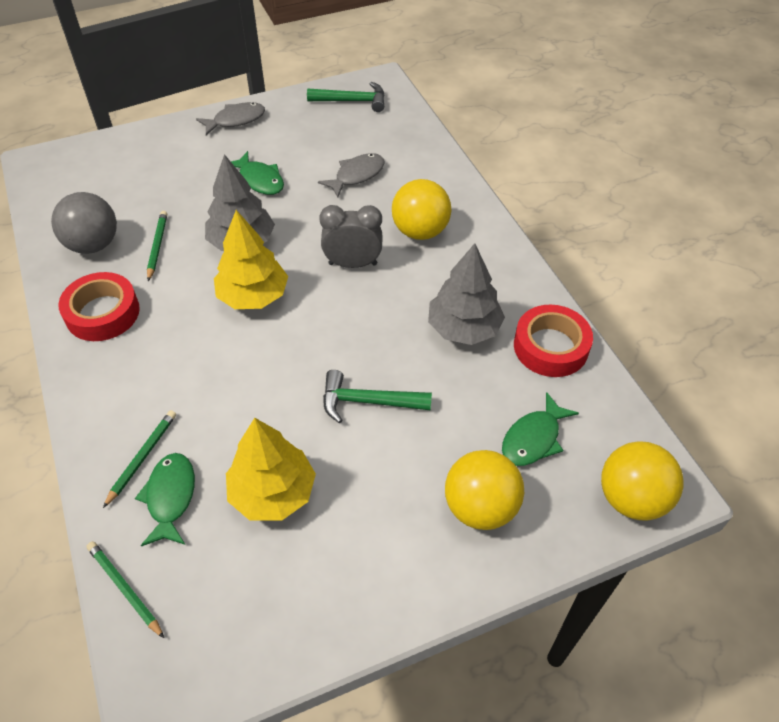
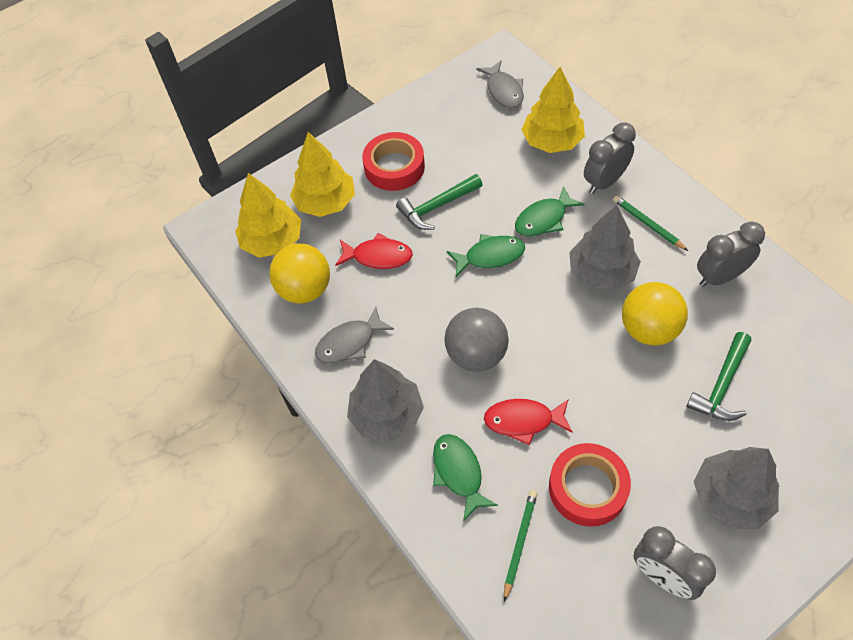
green pencil: [87,541,164,638] [103,410,176,508] [147,211,167,281] = 3 -> [504,490,537,602] [613,195,688,251] = 2
grey clock: [319,205,382,268] = 1 -> [584,122,636,194] [633,526,716,600] [697,221,765,287] = 3
grey tree: [205,154,275,251] [428,243,505,345] = 2 -> [347,359,424,442] [570,205,641,291] [693,447,779,529] = 3
red fish: none = 0 -> [335,233,413,269] [484,399,573,445] = 2
yellow ball: [392,179,451,240] [445,450,524,530] [601,442,684,521] = 3 -> [269,243,330,304] [622,282,688,346] = 2
yellow tree: [214,210,288,309] [226,418,316,521] = 2 -> [235,173,301,257] [290,132,355,217] [521,67,585,153] = 3

